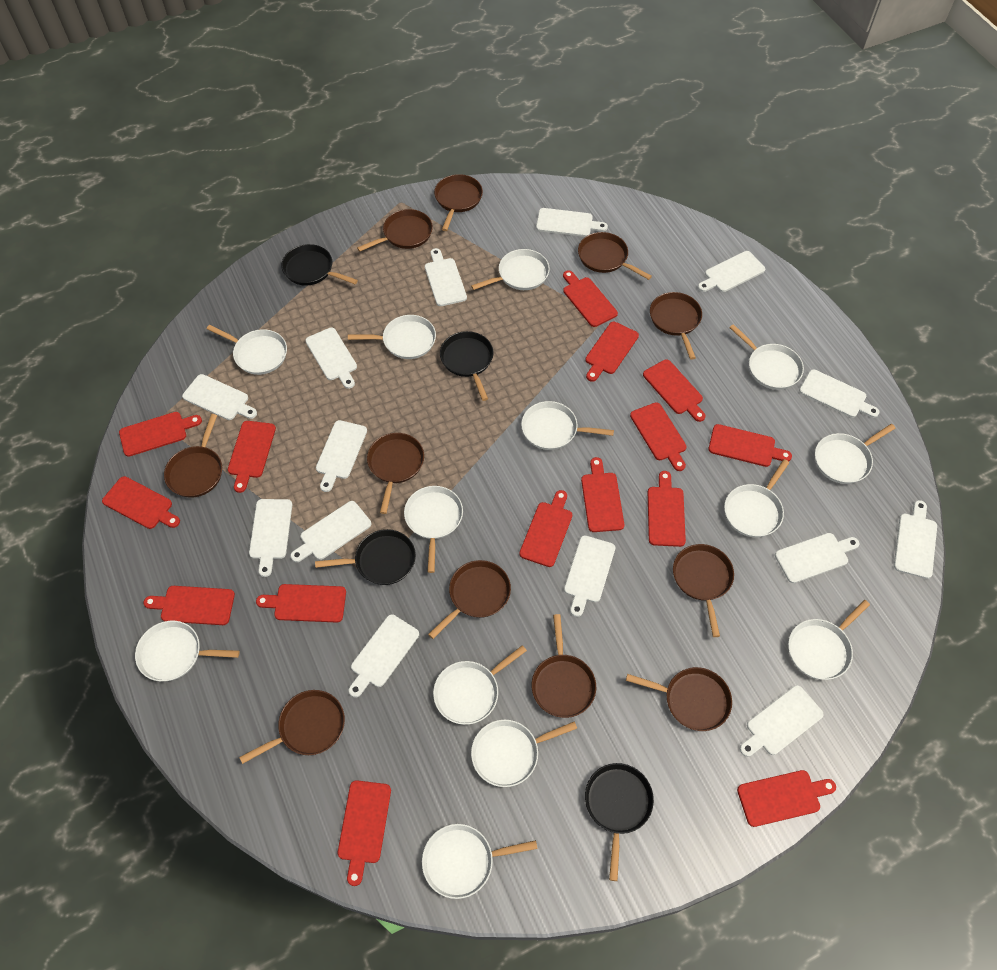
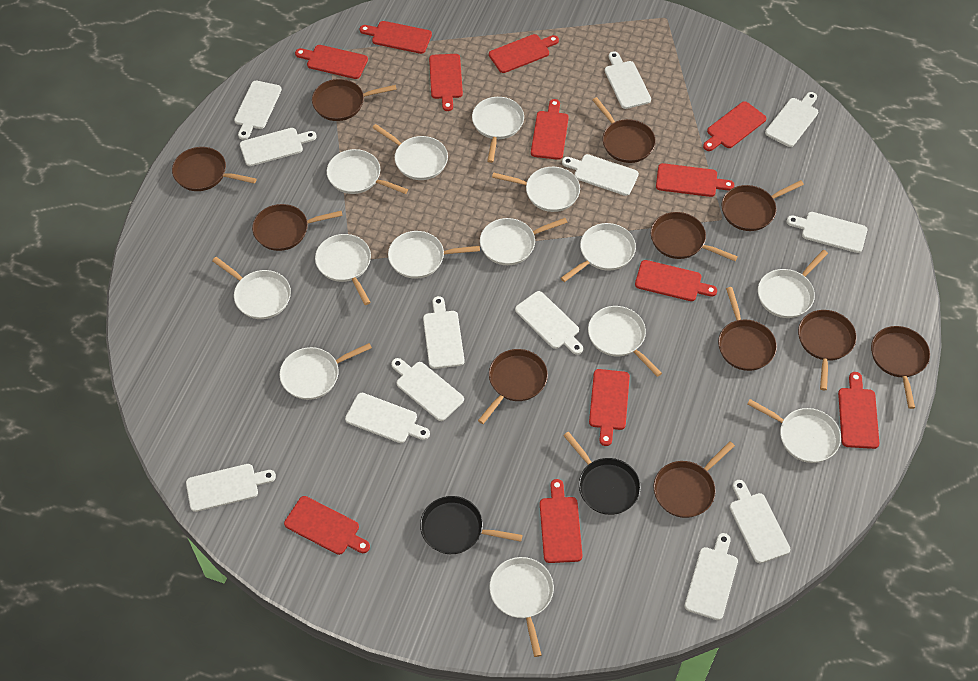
black pan: [281,244,358,286] [315,529,416,585] [440,331,494,401] [585,763,654,881] = 4 -> [420,496,522,554] [563,432,641,515] = 2
red cutting board: [102,476,180,529] [119,412,202,457] [144,586,235,625] [228,421,276,493] [256,584,346,623] [338,780,391,886] [519,490,572,567] [563,270,618,327] [581,457,624,532] [585,322,639,382] [630,402,687,471] [643,359,706,422] [648,471,686,547] [709,424,792,467] [737,770,836,827] = 15 -> [284,496,370,555] [295,45,368,79] [360,21,432,54] [429,54,463,111] [489,34,559,73] [531,99,569,160] [540,479,582,563] [589,369,630,446] [635,260,717,301] [656,163,734,197] [703,101,766,151] [838,372,879,449] = 12
white cutting board: [182,374,257,420] [249,499,292,577] [291,501,371,562] [305,327,357,389] [316,420,367,492] [349,614,419,697] [425,248,467,306] [536,208,608,237] [564,535,615,617] [698,251,765,292] [740,685,824,757] [775,533,859,583] [799,369,879,418] [894,500,937,579] = 14 -> [186,464,276,512] [234,81,282,140] [240,128,317,166] [345,393,430,443] [391,358,464,421] [423,296,464,369] [515,291,583,355] [562,154,639,196] [605,51,651,109] [684,533,738,620] [730,480,790,563] [765,92,818,147] [787,212,867,253] = 13
white pan: [135,621,240,681] [207,325,287,375] [348,315,436,359] [404,486,463,573] [422,824,538,899] [433,645,527,725] [471,249,550,290] [471,720,577,787] [521,401,614,450] [724,459,789,537] [729,324,804,390] [788,600,870,680] [815,424,895,484] = 13 -> [212,257,291,319] [280,343,372,400] [315,234,371,305] [327,149,408,194] [372,124,448,180] [388,231,480,279] [472,97,524,163] [480,218,568,265] [489,557,554,657] [492,167,580,212] [561,223,636,282] [588,306,662,377] [747,399,841,463] [758,250,828,318] = 14

